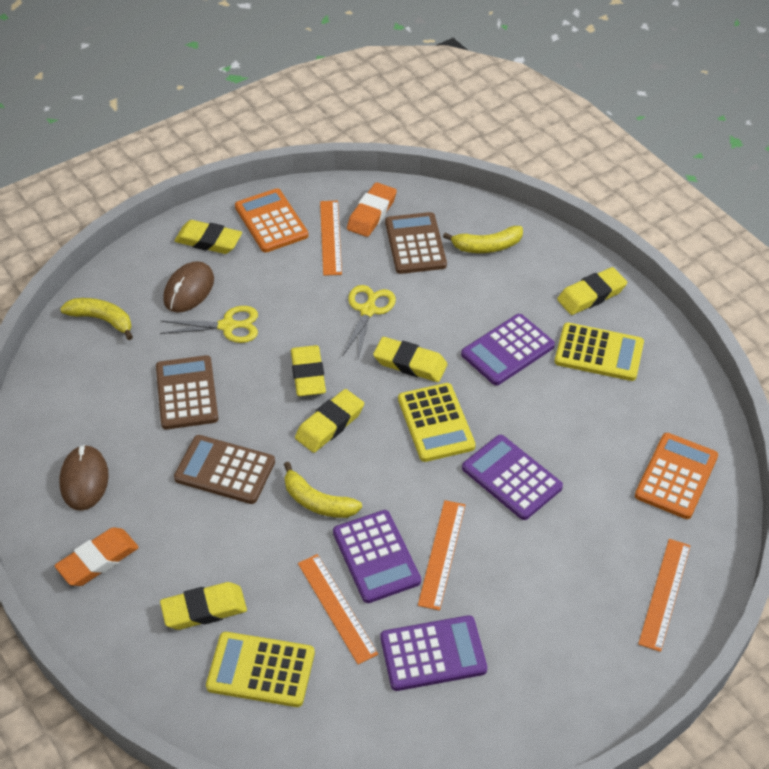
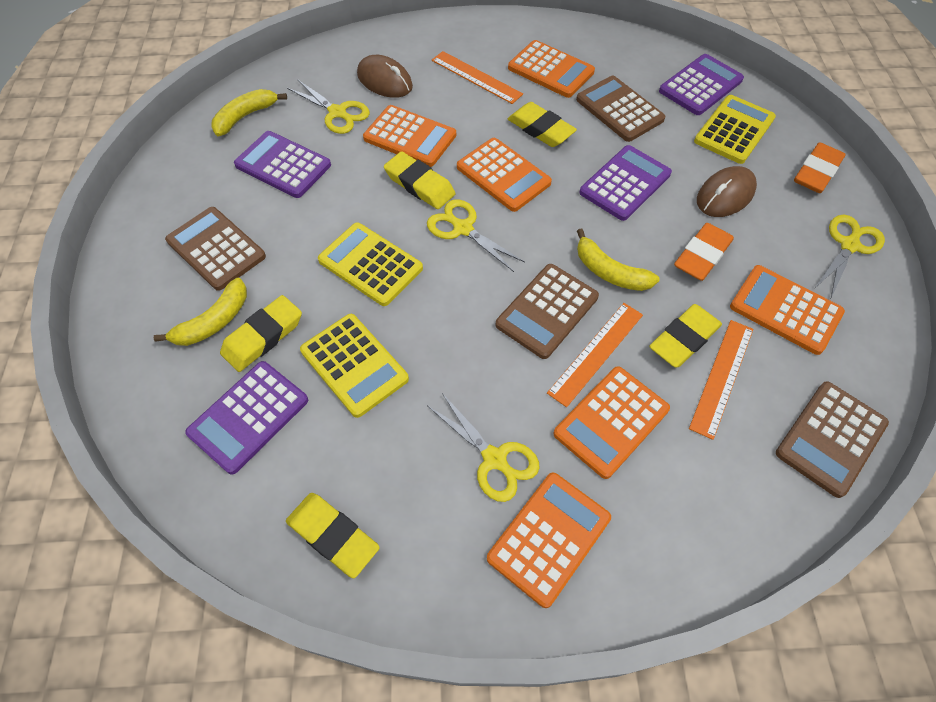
brown calculator: [156,355,218,430] [174,435,275,504] [385,212,447,274] = 3 -> [165,207,266,291] [495,264,599,359] [576,76,665,142] [776,381,889,498] = 4
orange calculator: [235,188,308,253] [635,433,718,519] = 2 -> [363,105,456,167] [457,138,552,212] [487,473,611,608] [508,40,595,98] [554,366,670,479] [730,265,845,355] = 6
orange ruler: [298,554,378,665] [320,200,342,276] [418,500,465,610] [638,539,691,652] = 4 -> [432,51,523,104] [547,303,643,407] [689,320,753,440] = 3
yellow eraser: [160,582,247,630] [174,220,242,254] [291,345,326,396] [295,389,364,453] [373,337,447,382] [557,267,627,315] = 6 -> [220,295,302,372] [286,493,380,578] [384,151,455,209] [508,102,577,147] [650,304,722,367] = 5
yellow scissors: [160,306,258,343] [343,285,396,358] = 2 -> [287,79,370,134] [427,199,525,272] [428,393,540,502] [814,215,885,298] = 4

